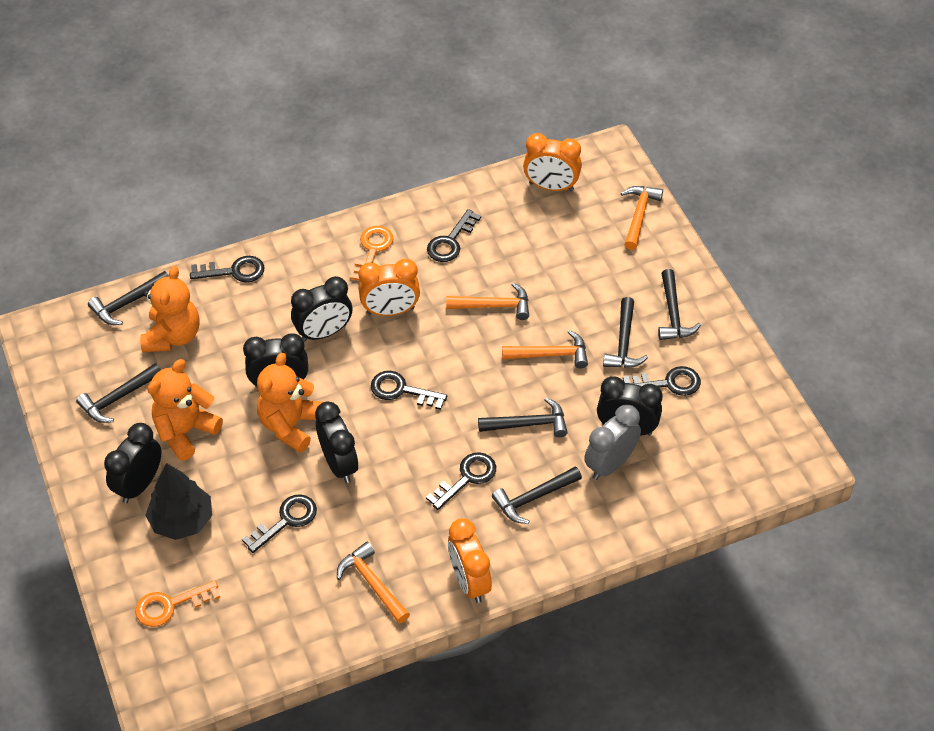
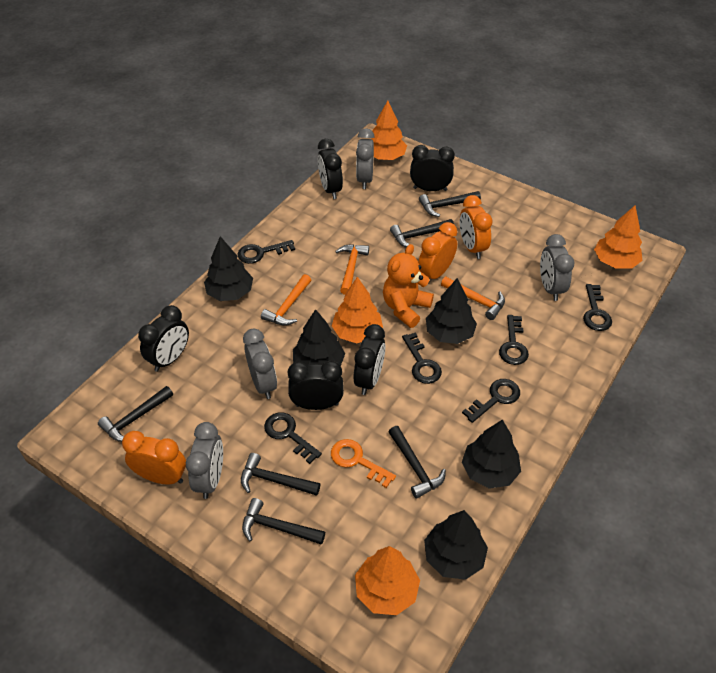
black tree: [145,463,212,540] = 1 -> [204,236,253,301] [293,309,345,366] [424,510,488,580] [426,278,477,344] [462,419,521,489] = 5
grey clock: [584,405,641,480] = 1 -> [186,422,223,499] [243,329,277,399] [356,128,375,189] [540,234,574,301] = 4
orange hammer: [337,542,410,624] [446,283,529,320] [502,330,588,368] [621,186,663,250] = 4 -> [261,274,311,326] [335,244,369,295] [441,277,505,320] = 3
orange key: [135,580,220,627] [350,226,394,281] = 2 -> [331,439,396,488] = 1
orange teddy bear: [140,266,200,352] [147,359,223,461] [257,352,323,453] = 3 -> [383,244,434,328] = 1
orange tree: none = 0 -> [332,277,383,343] [355,546,420,615] [371,101,407,160] [594,206,642,269] = 4

